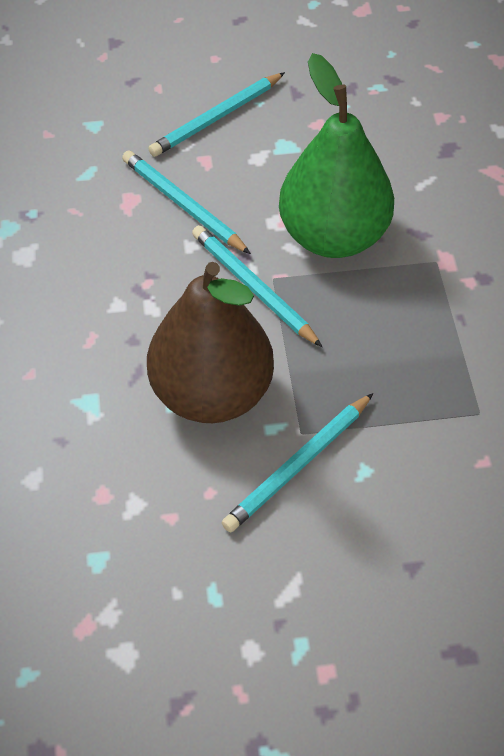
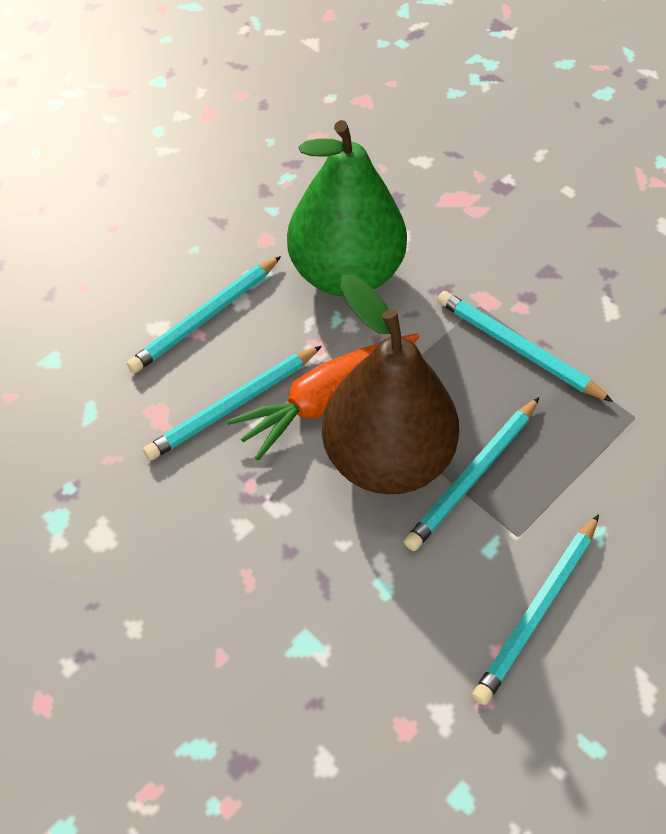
orange carrot: none = 0 -> [227,333,419,460] = 1
turquoise pencil: [122,150,251,254] [148,72,285,157] [192,225,322,347] [222,393,373,532] = 4 -> [127,256,281,373] [143,346,322,460] [404,397,539,551] [437,291,613,402] [472,514,599,705] = 5

